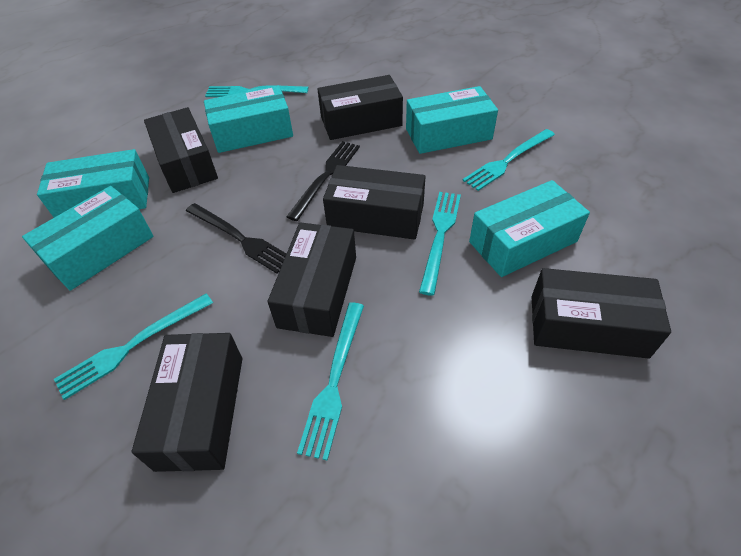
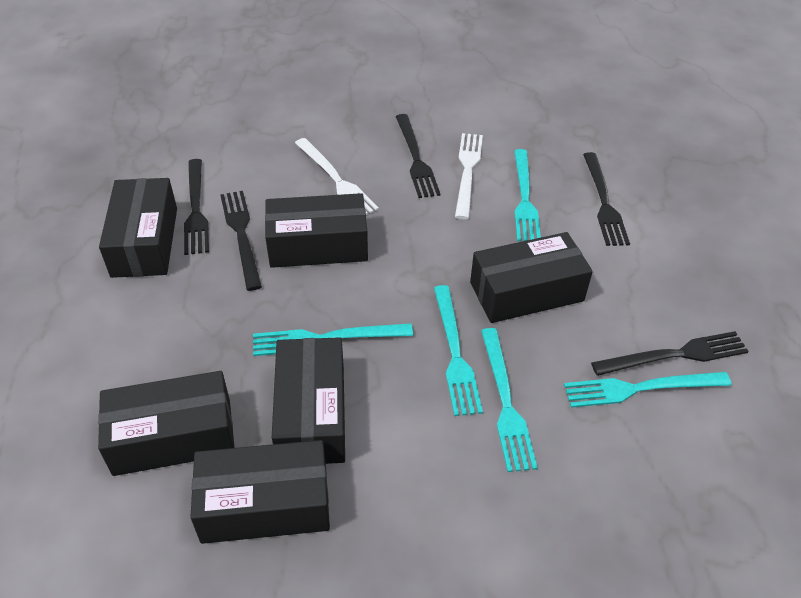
black fork: [186,203,286,274] [286,141,360,221] = 2 -> [184,159,209,255] [220,191,262,291] [396,114,440,198] [583,152,630,246] [591,331,749,376] = 5
turquoise box: [22,186,154,291] [37,149,149,217] [204,85,293,153] [406,86,498,154] [469,180,590,277] = 5 -> none = 0
white fork: none = 0 -> [295,138,379,215] [455,133,483,219] = 2

